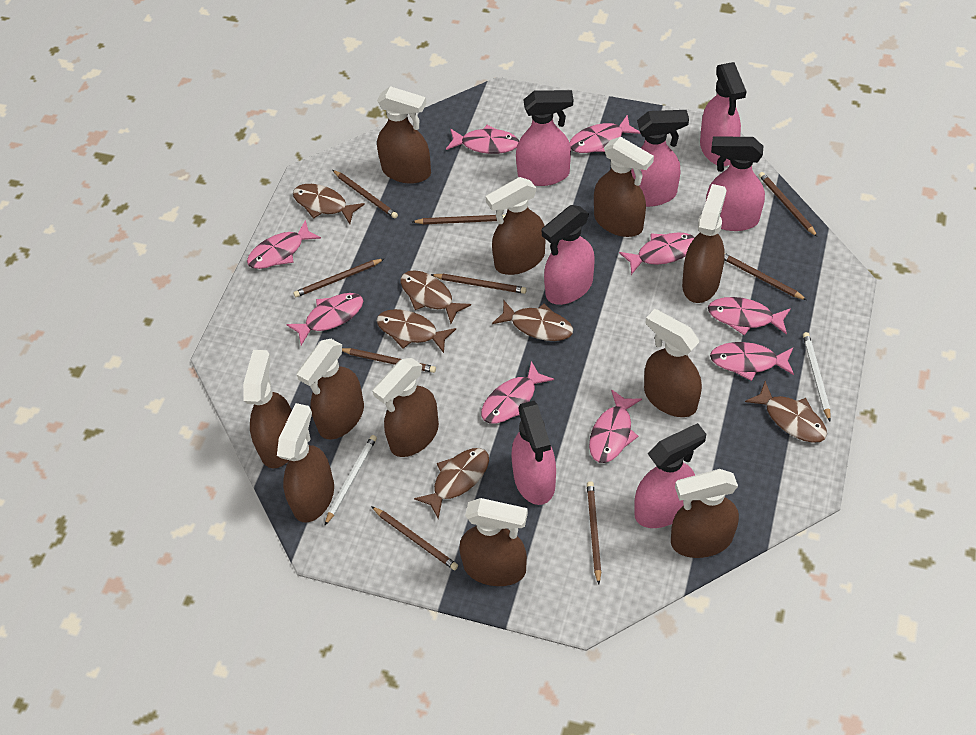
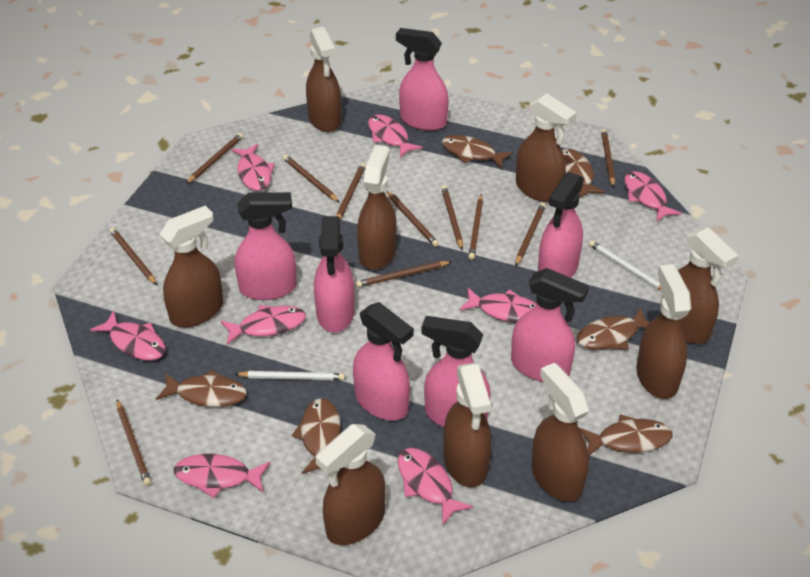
brown pencil: [293,259,384,297] [333,170,398,218] [342,348,436,373] [371,506,458,570] [412,215,506,224] [431,274,527,294] [587,481,601,584] [724,254,807,300] [759,172,818,237] = 9 -> [110,228,157,285] [117,399,151,486] [186,133,243,184] [283,155,340,203] [336,163,366,220] [356,261,452,287] [386,190,439,247] [441,185,463,250] [468,194,483,260] [515,203,546,266] [601,129,615,188] = 11
brown spray bottle: [243,350,292,468] [277,403,334,522] [297,339,364,439] [373,358,439,457] [377,86,431,184] [459,498,528,586] [485,177,546,275] [594,137,654,237] [644,309,702,417] [671,469,739,558] [682,184,727,303] = 11 -> [160,206,223,327] [306,27,342,132] [315,424,385,545] [357,145,397,270] [444,363,491,487] [516,94,577,202] [532,363,589,502] [636,264,691,399] [661,227,739,344] = 9
pink fish: [247,220,321,269] [286,293,363,345] [446,125,519,154] [481,361,554,423] [569,115,641,153] [589,389,642,463] [619,232,695,275] [708,297,791,335] [710,342,794,381] = 9 -> [90,311,165,361] [174,454,270,498] [221,305,306,345] [231,144,275,191] [368,114,423,158] [397,448,473,525] [459,288,536,323] [624,171,682,222] = 8

